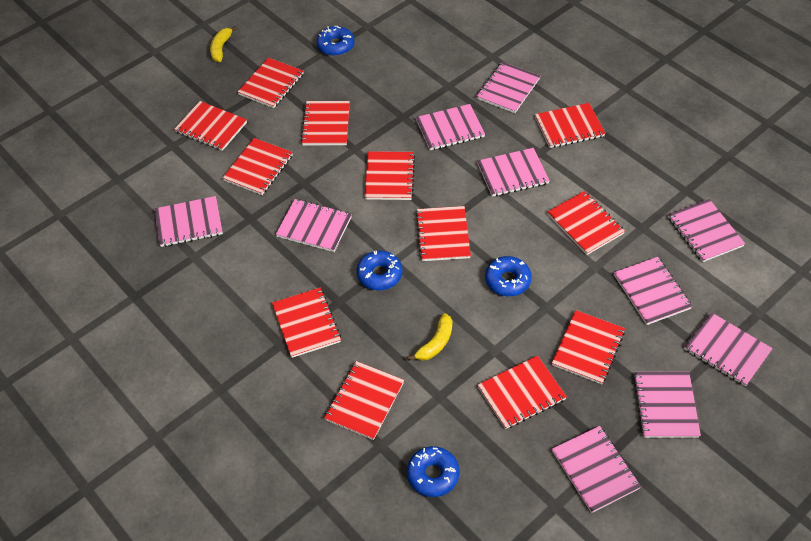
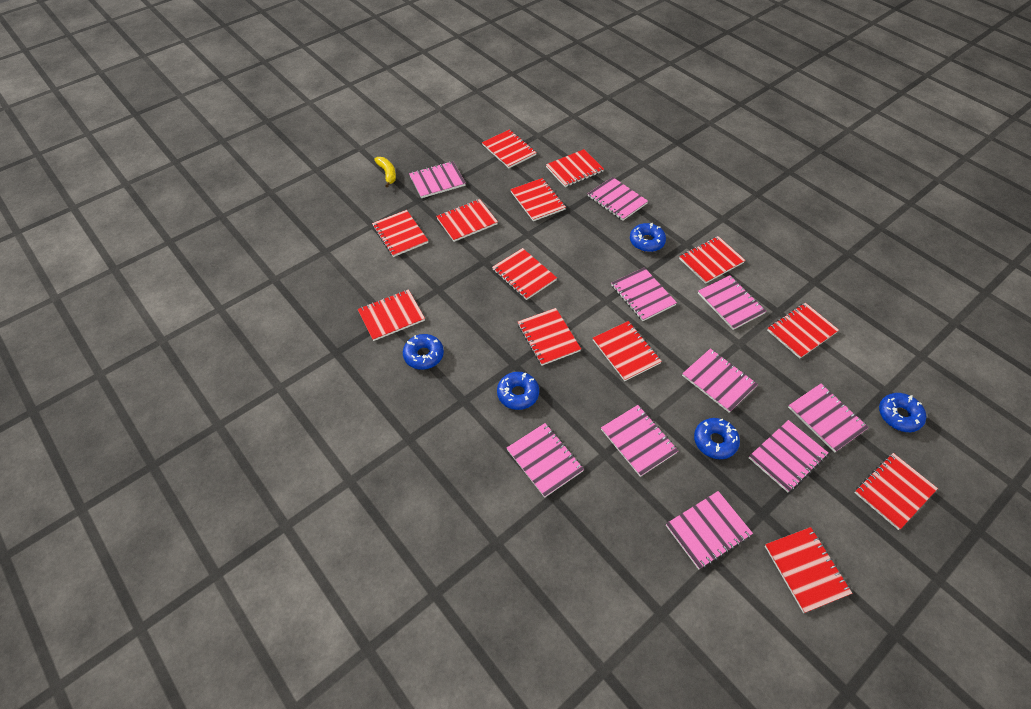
blue donut: [316,26,355,56] [357,251,402,290] [407,446,459,497] [485,256,532,296] = 4 -> [403,334,444,370] [497,372,539,410] [630,223,666,252] [694,418,740,459] [879,393,926,432] = 5
red notebook: [174,101,247,151] [223,138,293,195] [238,58,304,108] [272,288,341,358] [301,101,350,145] [324,361,404,440] [364,151,415,200] [416,206,471,261] [478,356,567,429] [535,103,606,148] [547,191,625,255] [552,310,625,384] = 12 -> [358,289,425,341] [372,210,428,257] [436,199,498,242] [482,129,537,168] [492,248,557,300] [510,178,566,221] [518,308,581,366] [546,149,604,187] [593,321,662,381] [679,236,745,284] [765,527,852,613] [767,303,839,359] [855,453,938,530] = 13
yellow banana: [210,26,237,62] [408,313,452,361] = 2 -> [374,157,396,187] = 1

